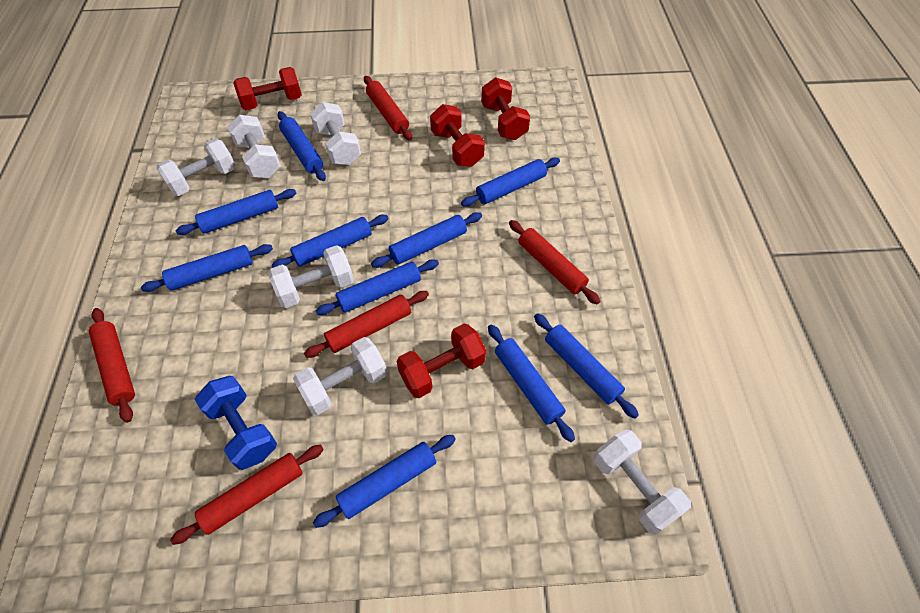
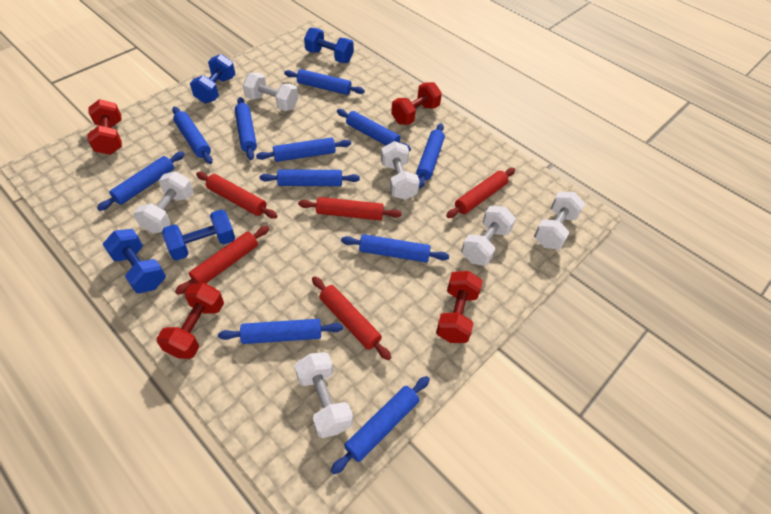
blue dumbbell: [195,376,277,470] = 1 -> [103,229,166,293] [162,209,235,261] [190,54,235,103] [304,28,354,63] = 4
blue rolling pin: [141,244,273,292] [175,189,297,235] [271,215,389,268] [277,111,326,181] [313,435,456,528] [316,259,439,315] [371,212,482,268] [461,158,560,207] [488,324,575,442] [534,313,639,419] = 10 -> [97,151,185,211] [172,107,213,164] [218,319,343,344] [235,97,257,160] [256,137,351,162] [260,169,360,186] [284,69,365,95] [331,376,430,474] [337,109,411,152] [341,234,449,263] [416,123,445,189] = 11

